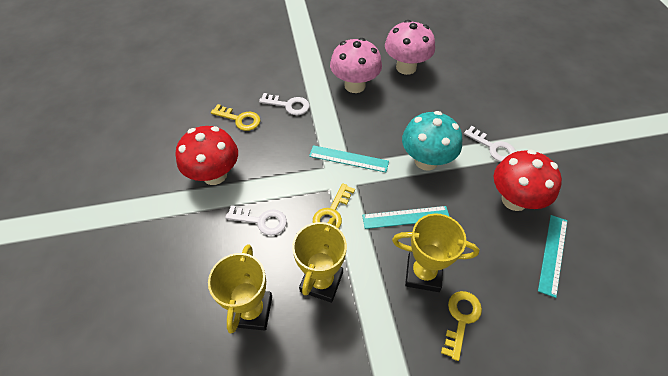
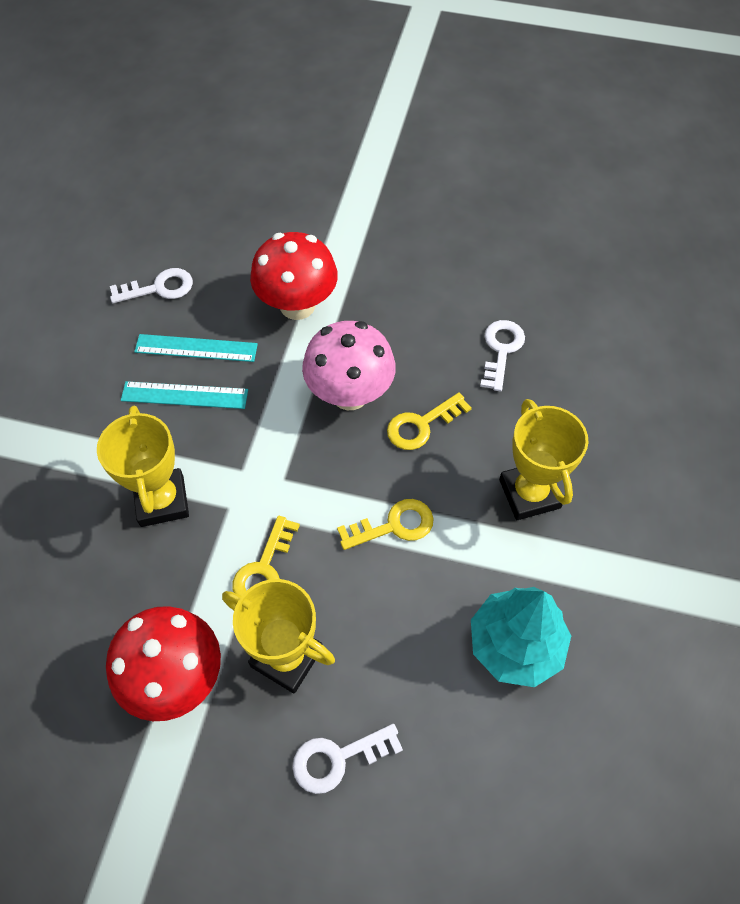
pink mushroom: [330,38,382,93] [385,20,435,75] = 2 -> [302,321,396,411] = 1
turquoise mushroom: [402,111,462,171] = 1 -> none = 0
turquoise ruler: [309,145,389,172] [362,206,450,229] [538,215,567,298] = 3 -> [121,381,248,409] [134,334,258,362] = 2
turquoise tree: none = 0 -> [471,587,571,687] = 1

